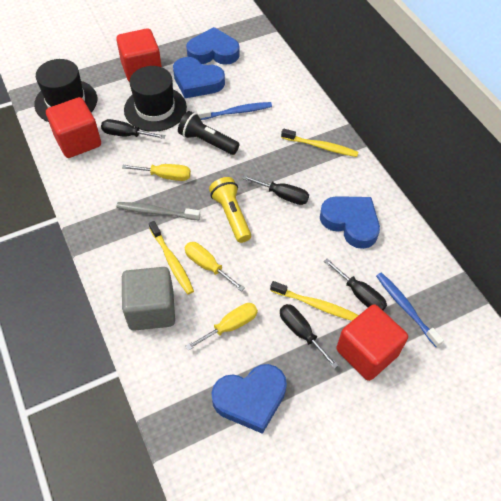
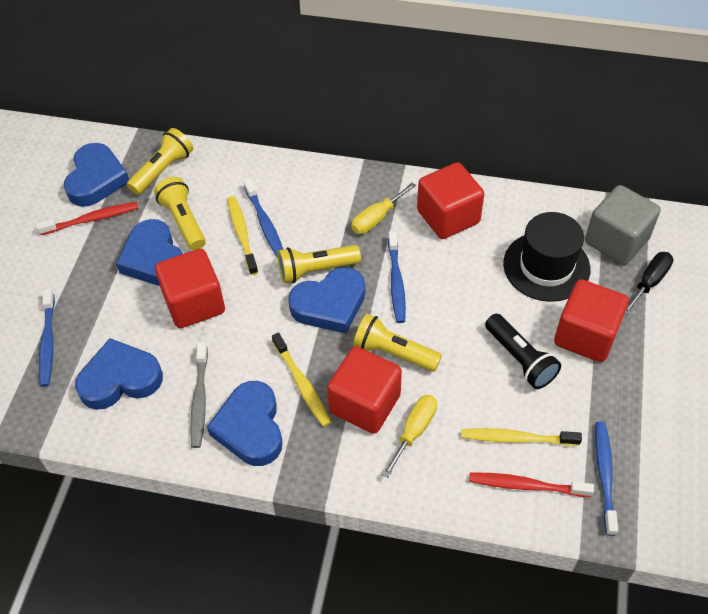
black hat: [34,59,97,122] [124,66,187,132] = 2 -> [503,212,590,302] = 1
black screwdriver: [101,119,166,139] [242,175,309,205] [280,304,339,369] [324,258,387,310] = 4 -> [625,252,673,315] = 1
blue heart: [173,57,225,98] [186,27,240,65] [211,364,287,434] [320,196,380,249] = 4 -> [64,143,129,207] [75,338,163,410] [116,219,183,286] [207,381,283,466] [288,267,365,333] = 5
blue toothbrush: [197,102,272,120] [376,272,444,347] = 2 -> [39,289,55,387] [244,179,283,258] [388,231,406,323] [595,421,618,536] = 4
red cube: [46,97,101,158] [116,28,162,82] [337,304,408,381] = 3 -> [155,249,225,328] [327,346,402,434] [417,162,484,239] [554,279,629,362] = 4
red toothbrush: none = 0 -> [36,202,138,235] [469,473,594,497] = 2
yellow flashlight: [209,177,251,243] = 1 -> [127,128,193,195] [154,177,206,250] [278,245,361,283] [353,314,442,372] = 4
yellow screwdriver: [122,164,191,181] [184,242,244,291] [185,303,258,351] = 3 -> [351,183,416,234] [382,395,437,478] = 2

